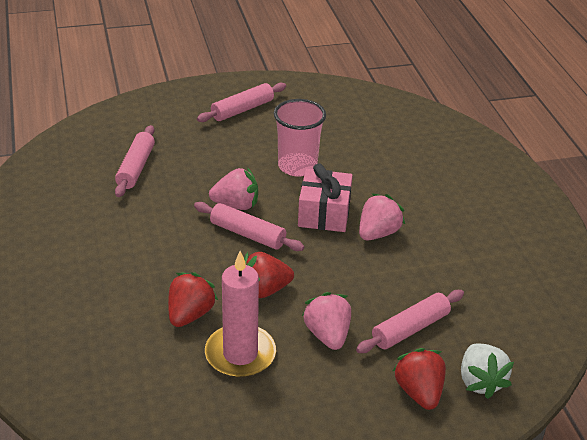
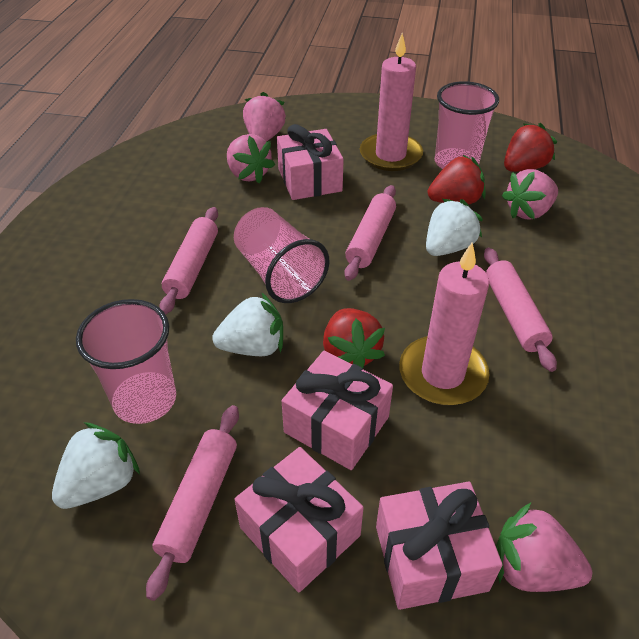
pink candle: [205,251,276,378] = 1 -> [360,33,423,171] [399,243,489,405] = 2
pink cup: [274,99,326,177] = 1 -> [76,299,176,424] [234,207,330,303] [435,81,499,169] = 3
pink gift: [298,164,353,232] = 1 -> [234,447,364,592] [277,124,344,200] [282,351,393,470] [376,482,503,610] = 4
pink strawberry: [209,167,258,210] [302,292,351,350] [359,193,405,240] = 3 -> [227,134,275,184] [243,92,286,142] [496,503,592,592] [502,169,558,220] = 4
white strawberry: [461,344,514,399] = 1 -> [52,422,140,509] [212,292,283,356] [426,199,483,256] = 3

